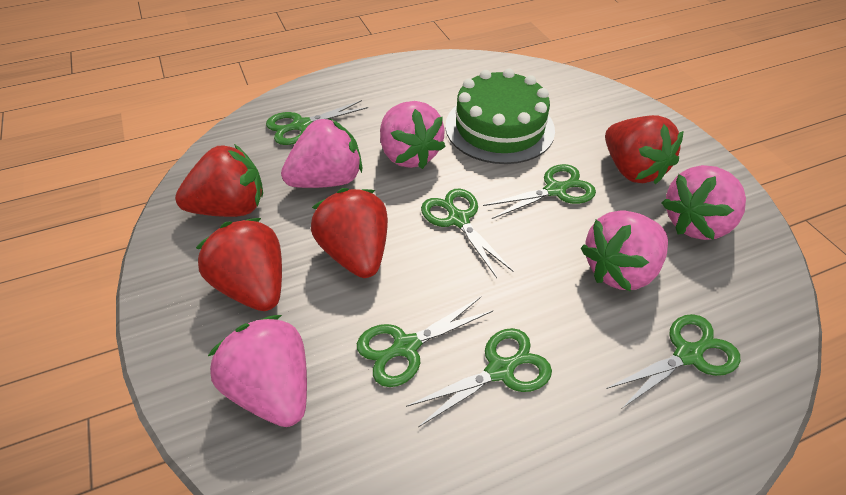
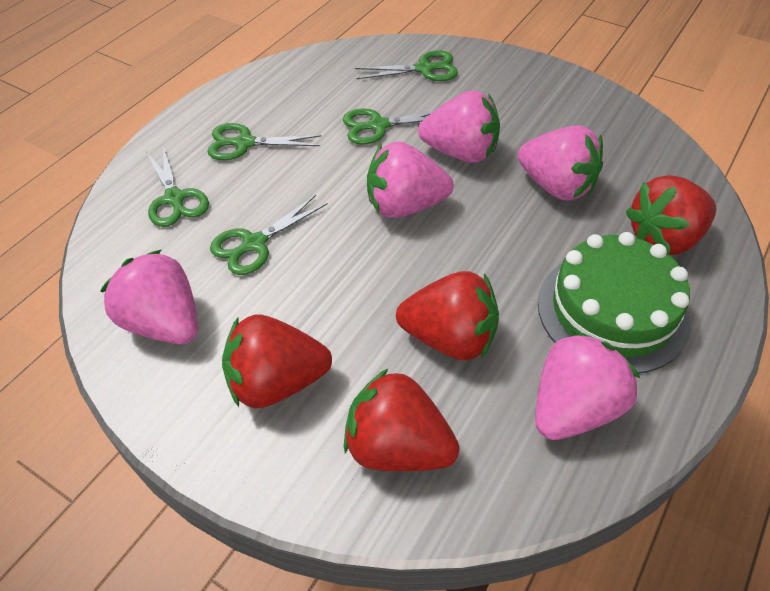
green scissors: [266,100,368,145] [357,297,493,387] [406,328,552,427] [421,188,514,278] [483,164,596,219] [606,314,740,408] = 6 -> [146,146,209,227] [207,123,322,160] [210,195,328,275] [343,108,433,145] [355,50,458,81] = 5

